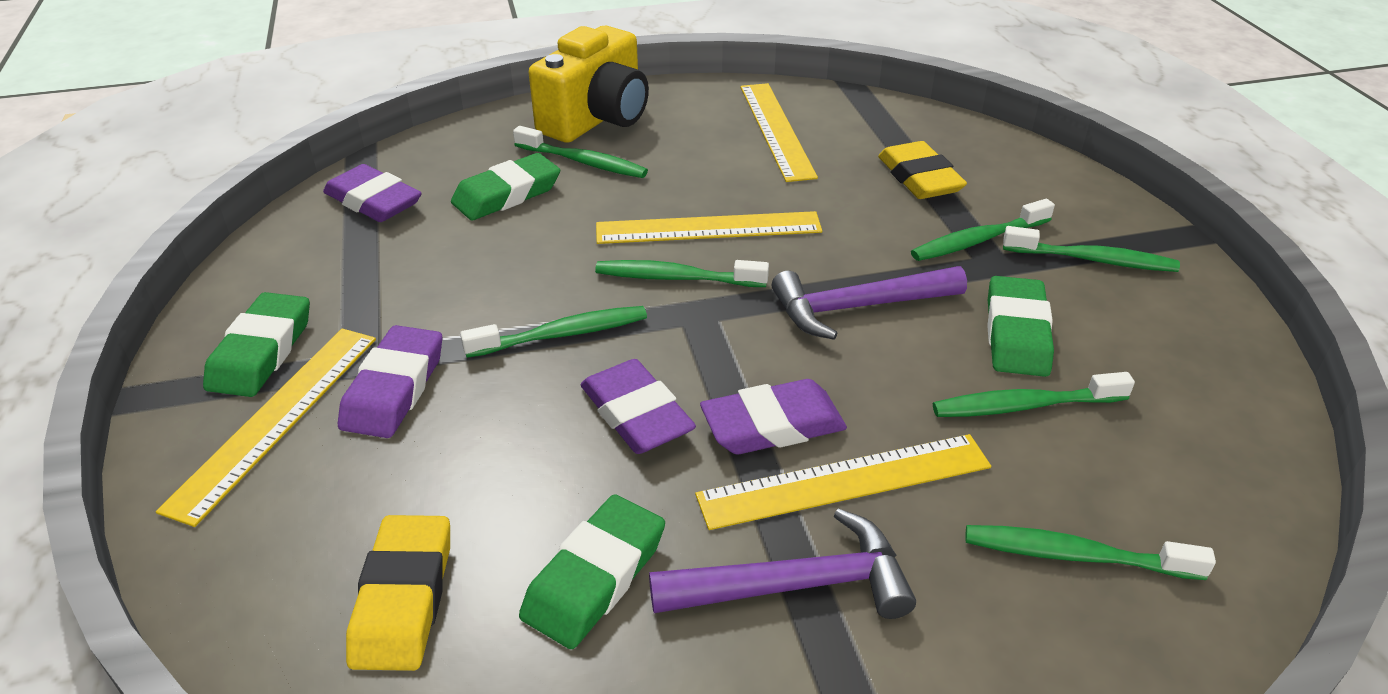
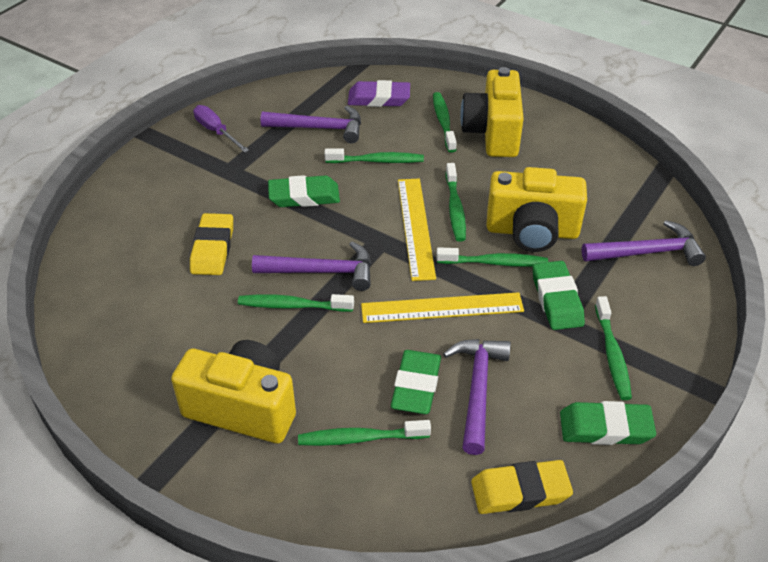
purple eraser: [323,164,422,222] [338,325,442,438] [581,359,696,454] [700,379,847,454] = 4 -> [348,80,410,107] = 1
purple hammer: [649,509,916,619] [772,266,967,340] = 2 -> [252,241,371,291] [261,106,361,143] [443,339,511,455] [582,220,706,266] = 4
purple screwdriver: none = 0 -> [193,105,249,153] = 1
yellow camera: [529,26,649,143] = 1 -> [171,340,296,443] [460,67,524,157] [486,167,587,252] = 3
yellow ruler: [156,328,376,527] [596,211,822,244] [695,434,991,530] [740,83,818,182] = 4 -> [361,292,524,323] [398,178,436,281] = 2

